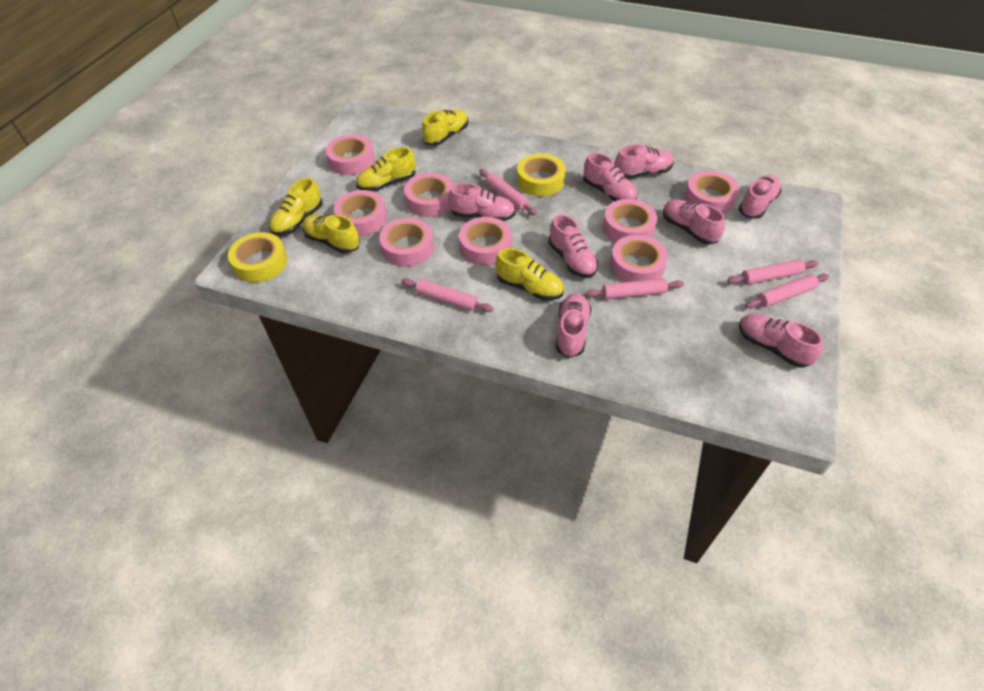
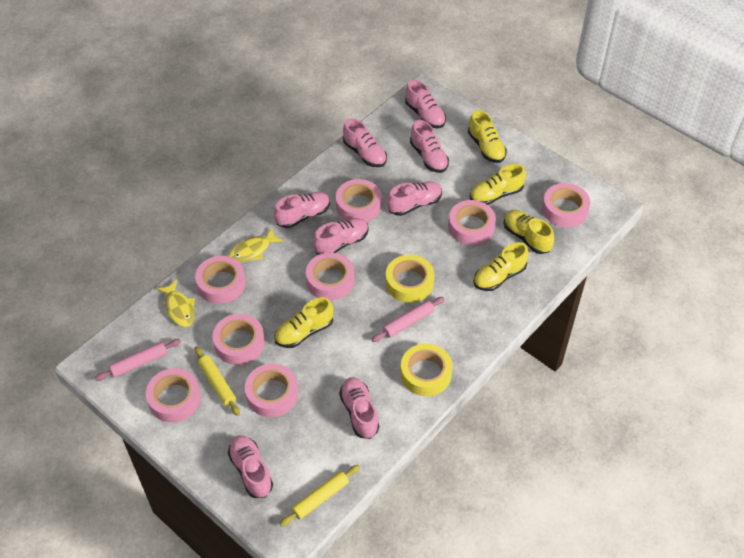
pink rolling pin: [401,278,493,312] [479,169,537,215] [585,278,684,299] [727,259,819,285] [745,274,829,308] = 5 -> [95,339,181,381] [372,297,445,342] = 2
yellow fish: none = 0 -> [156,280,195,327] [228,228,283,263] = 2
yellow rolling pin: none = 0 -> [195,346,240,416] [280,465,360,527] = 2

